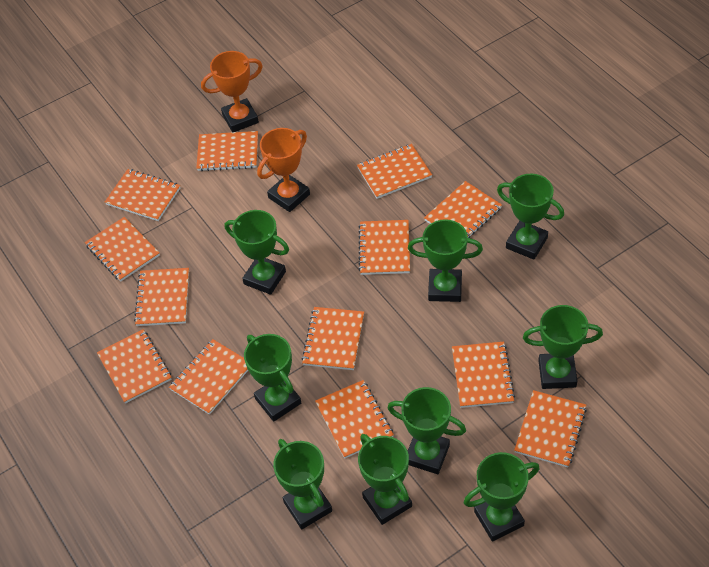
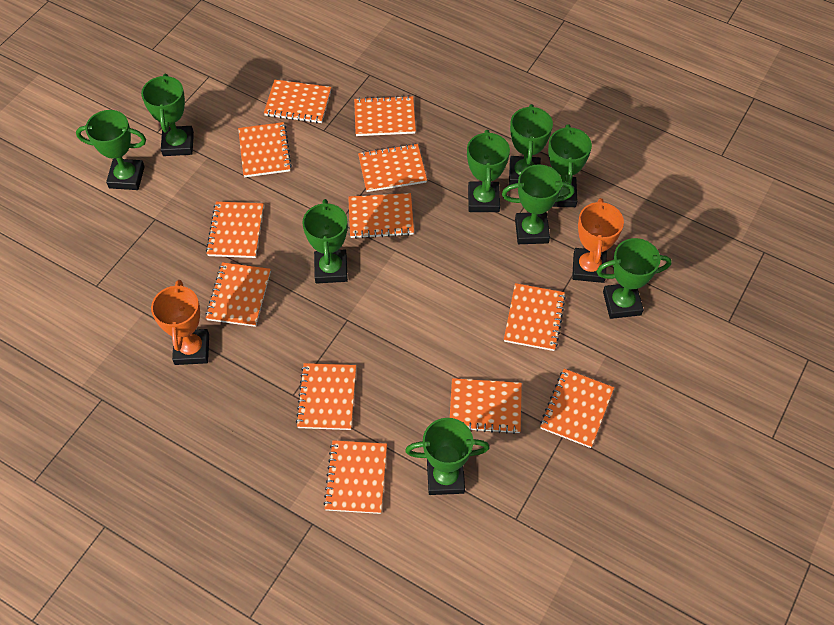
orange notebook: [85,217,160,281] [97,330,172,404] [105,169,180,221] [134,268,189,326] [169,339,248,415] [196,131,258,171] [302,307,364,370] [315,380,394,458] [357,144,432,199] [358,220,410,275] [424,181,502,238] [452,342,515,408] [514,390,587,467] = 13 -> [205,262,271,327] [206,202,264,258] [238,122,292,177] [264,80,331,123] [296,363,356,430] [323,440,387,514] [348,193,414,239] [354,96,416,136] [358,143,427,192] [450,378,522,434] [504,283,566,351] [540,369,614,448] = 12

